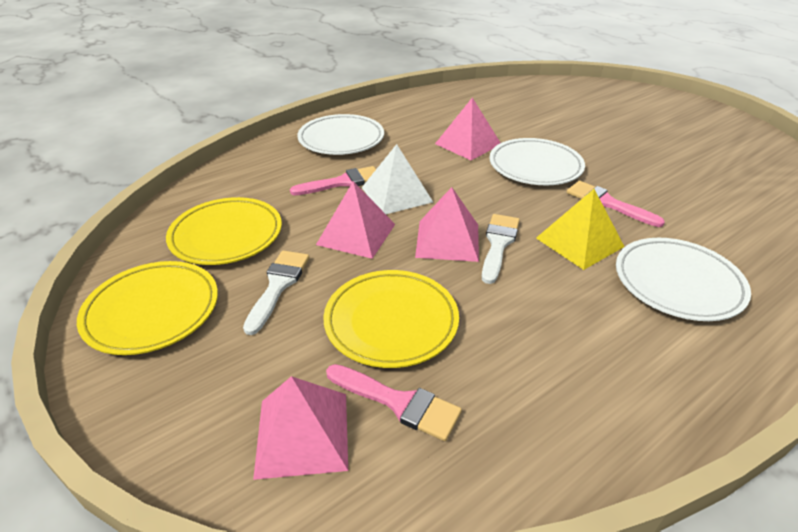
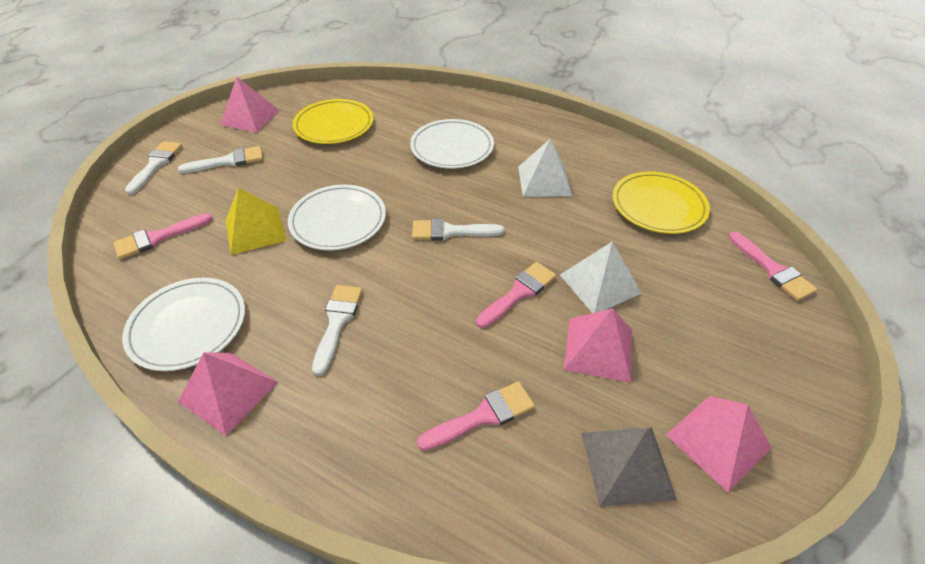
grey pyramid: none = 0 -> [582,427,677,507] = 1
pink brush: [290,166,376,195] [326,364,462,441] [567,181,665,227] = 3 -> [113,213,213,259] [417,381,535,451] [476,262,556,328] [728,231,817,301] = 4
white brush: [243,251,309,335] [482,214,520,284] = 2 -> [125,141,182,195] [178,146,263,173] [312,285,363,376] [412,219,504,240] = 4
white pyramid: [362,144,433,214] = 1 -> [518,138,572,197] [560,241,642,313] = 2
yellow plate: [77,261,218,355] [166,197,282,265] [323,270,459,368] = 3 -> [292,99,373,144] [613,171,710,234] = 2

